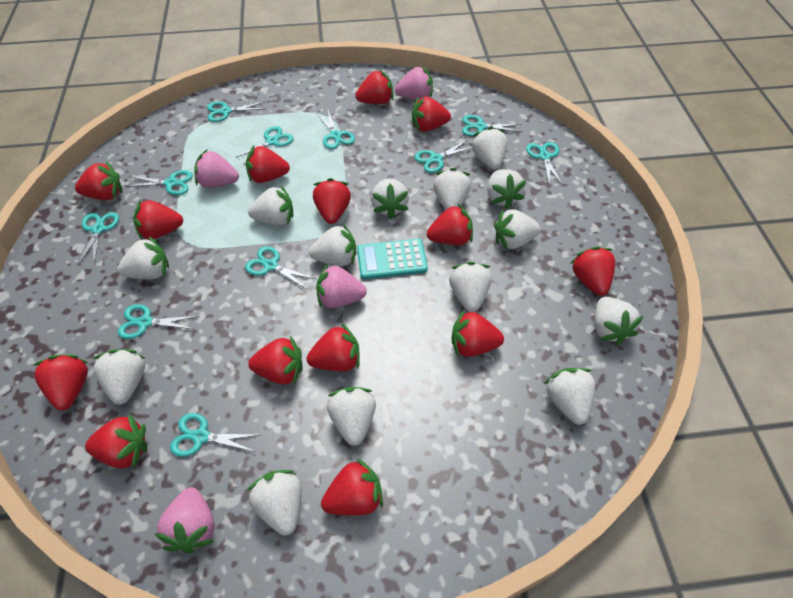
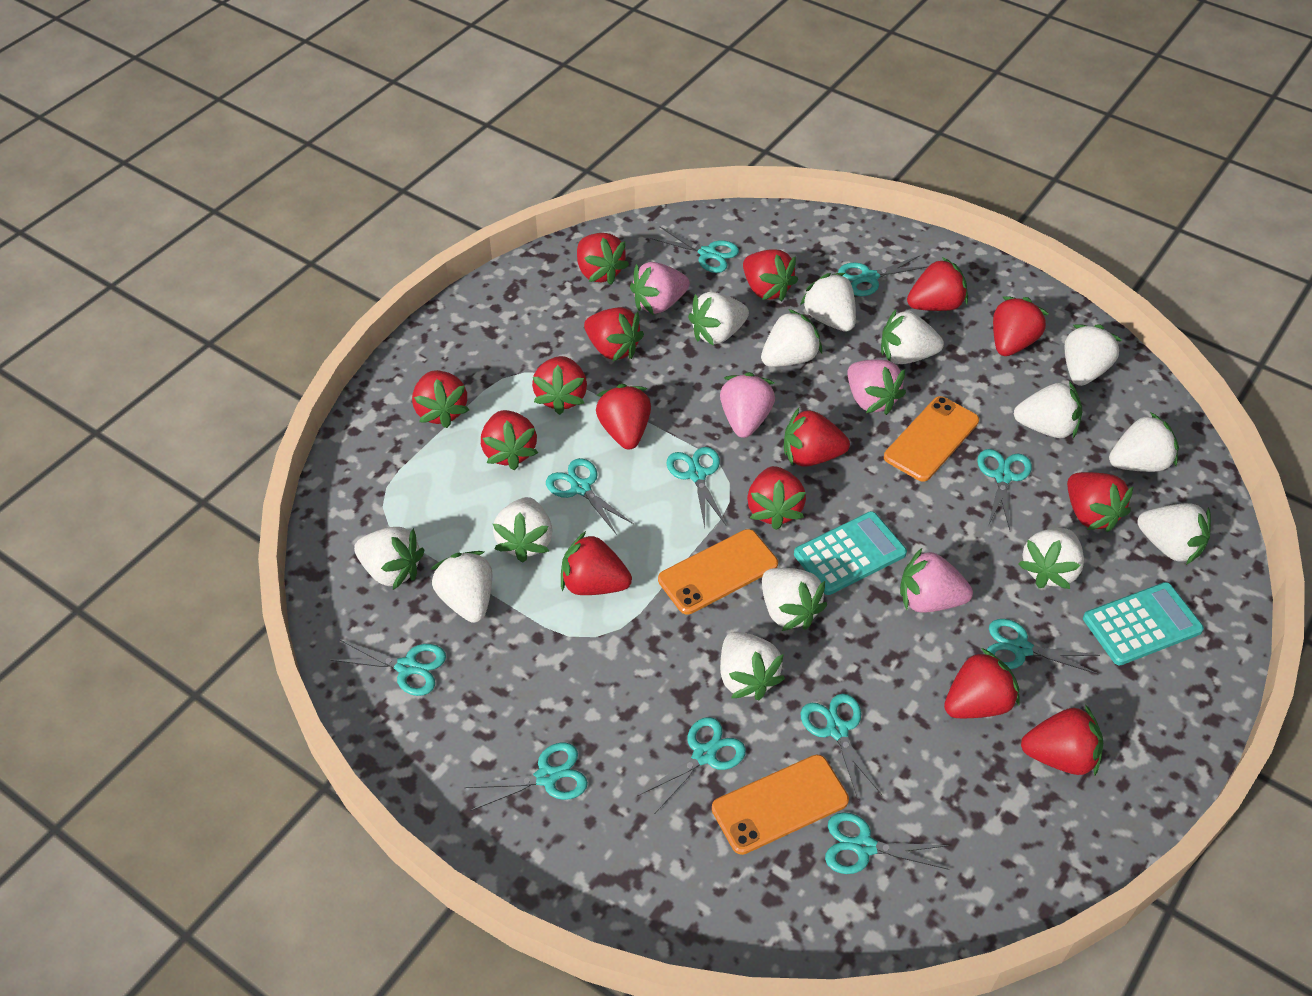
orange phone: none = 0 -> [658,529,778,615] [712,754,849,855] [884,396,979,482] = 3
red strawberry: [34,355,88,410] [75,161,122,200] [85,414,147,469] [133,200,183,240] [246,146,290,183] [248,336,303,385] [307,324,360,371] [313,178,351,224] [321,458,383,516] [355,70,393,104] [412,96,451,132] [427,204,473,245] [452,309,504,357] [570,247,615,296] = 14 -> [412,370,469,428] [481,410,538,470] [532,356,587,415] [561,531,632,595] [577,233,629,285] [584,307,644,361] [596,384,651,450] [743,249,798,301] [747,466,806,530] [784,408,850,467] [907,257,968,311] [944,648,1020,718] [993,296,1048,356] [1021,705,1103,776] [1067,472,1134,532] = 15
turquoise calculator: [357,239,428,279] = 1 -> [794,511,907,595] [1083,582,1204,665] = 2

